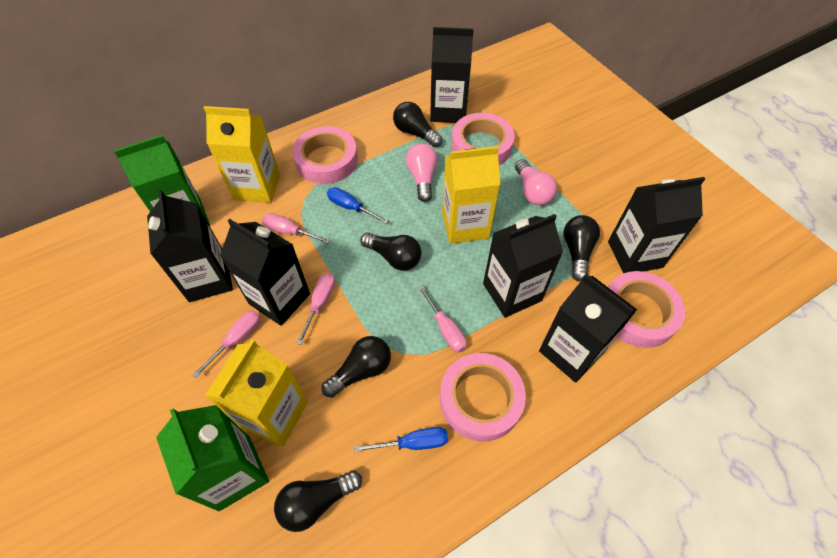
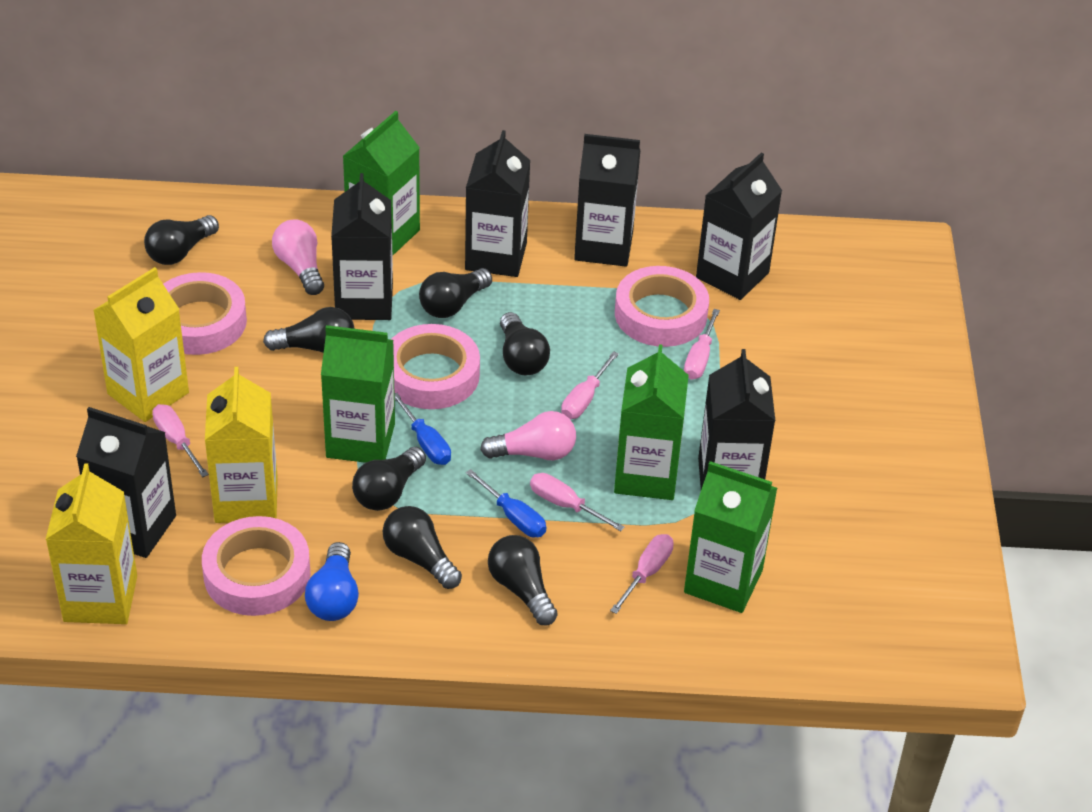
black light bulb: [274,470,362,532] [322,336,391,398] [361,232,422,271] [393,102,442,148] [563,215,600,281] = 5 -> [144,215,219,265] [263,307,354,353] [352,447,426,511] [383,506,462,589] [419,268,492,318] [488,535,558,625] [500,312,550,376] = 7
blue light bulb: none = 0 -> [305,542,359,621] = 1
green carton: [114,135,210,226] [156,405,269,511] = 2 -> [321,325,395,463] [343,111,420,256] [614,344,689,500] [684,461,777,613] = 4
pink screwdriver: [192,311,261,378] [262,213,330,244] [296,273,335,345] [418,285,467,353] = 4 -> [152,404,209,477] [530,473,625,531] [561,351,619,419] [610,534,674,614] [684,309,720,380] = 5

